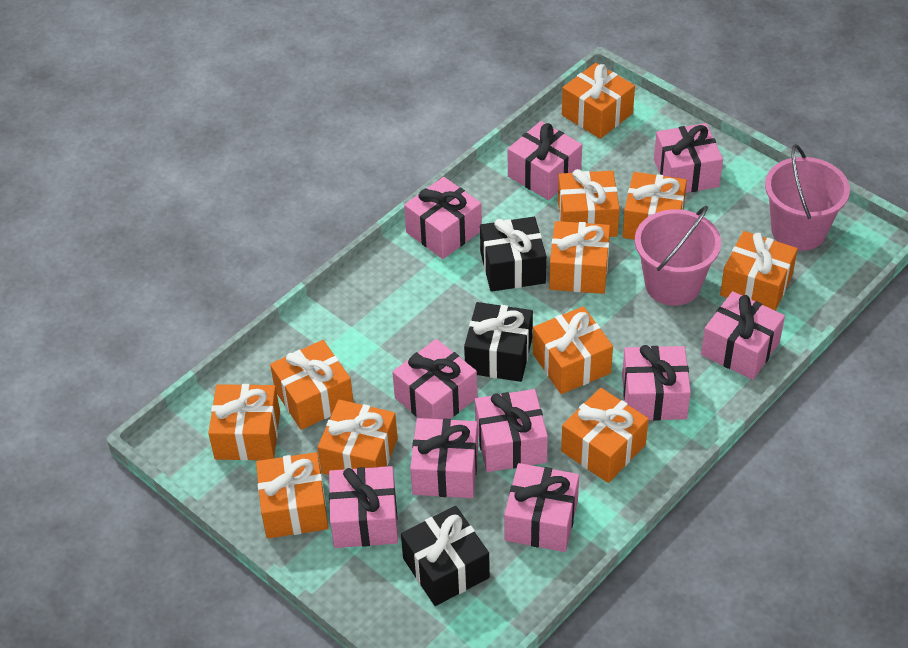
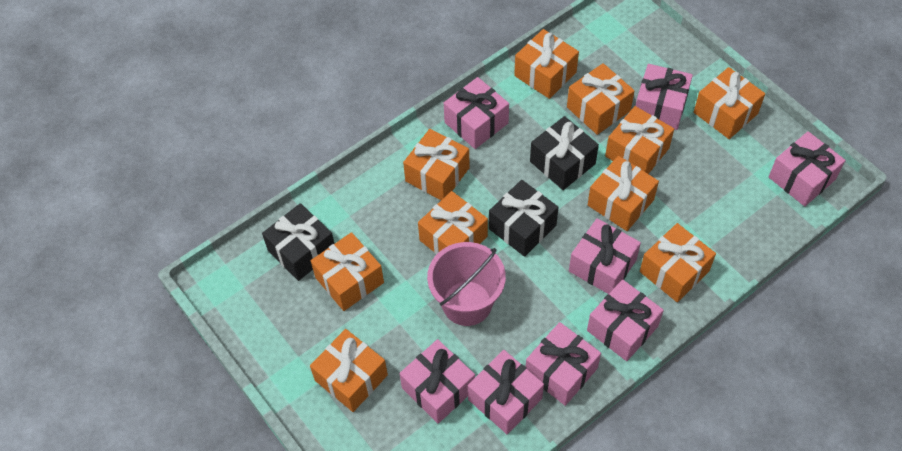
orange gift: [208,384,280,461] [256,452,328,538] [270,340,354,430] [317,399,398,475] [533,306,613,394] [549,221,610,294] [558,169,620,237] [561,388,649,483] [562,63,635,139] [622,172,687,240] [720,231,798,311] = 11 -> [310,329,388,412] [311,232,384,311] [403,129,470,200] [418,191,488,254] [514,29,579,99] [567,63,635,135] [588,156,659,231] [605,106,674,174] [640,223,716,302] [694,67,765,139] = 10
pink bucket: [635,206,721,306] [765,144,850,251] = 2 -> [427,242,506,326] = 1
pink gift: [329,466,398,548] [392,339,477,419] [404,177,482,259] [410,418,478,498] [475,389,548,472] [504,463,579,552] [508,121,582,200] [622,345,691,421] [654,123,723,193] [701,291,785,380] = 10 -> [399,339,475,424] [444,77,509,149] [468,350,544,434] [526,322,601,406] [569,218,641,294] [587,280,664,361] [636,64,693,130] [769,131,846,206] = 8

